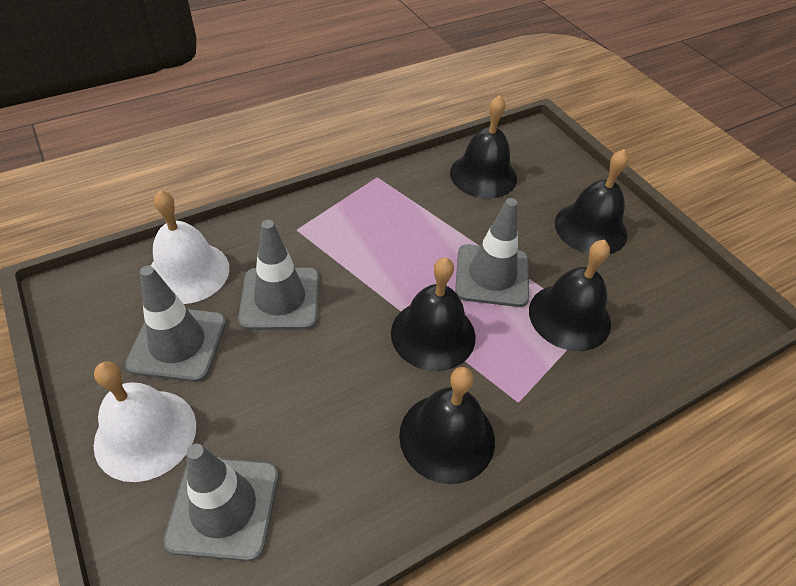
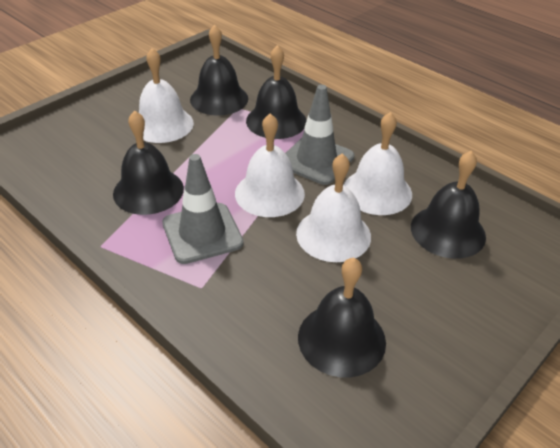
grey traffic cone: [125,266,226,382] [163,444,279,561] [238,220,319,330] [455,198,529,307] = 4 -> [162,154,244,264] [285,85,355,185] = 2
white bell: [94,361,196,482] [151,190,229,304] = 2 -> [139,48,194,143] [235,113,305,217] [296,153,371,262] [343,112,412,215] = 4

